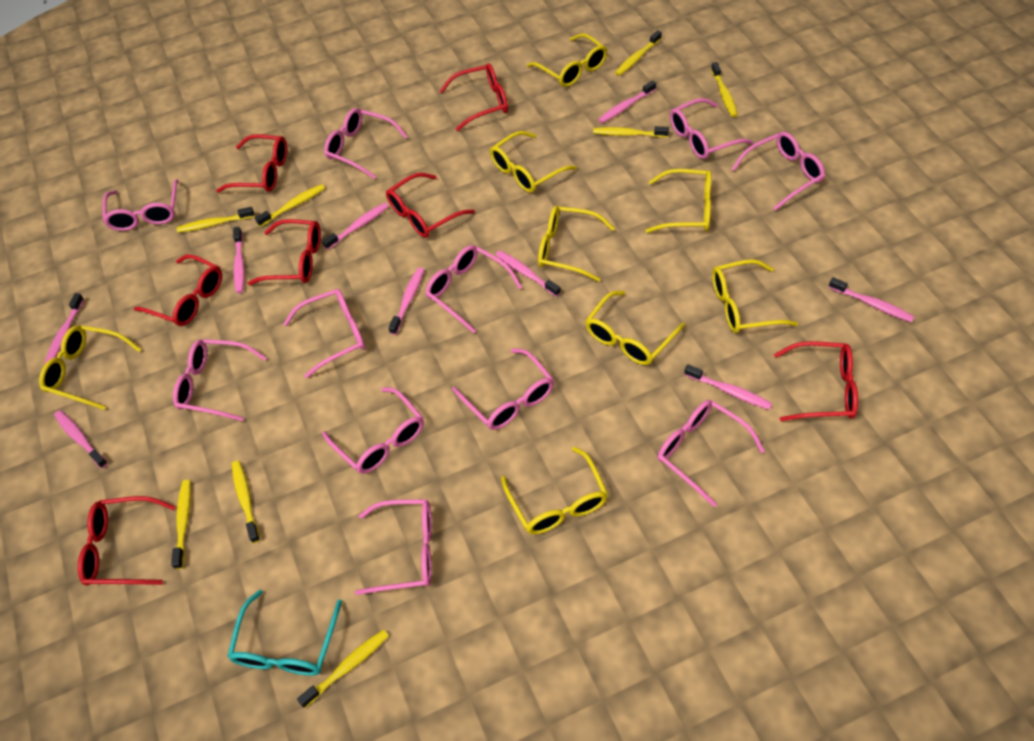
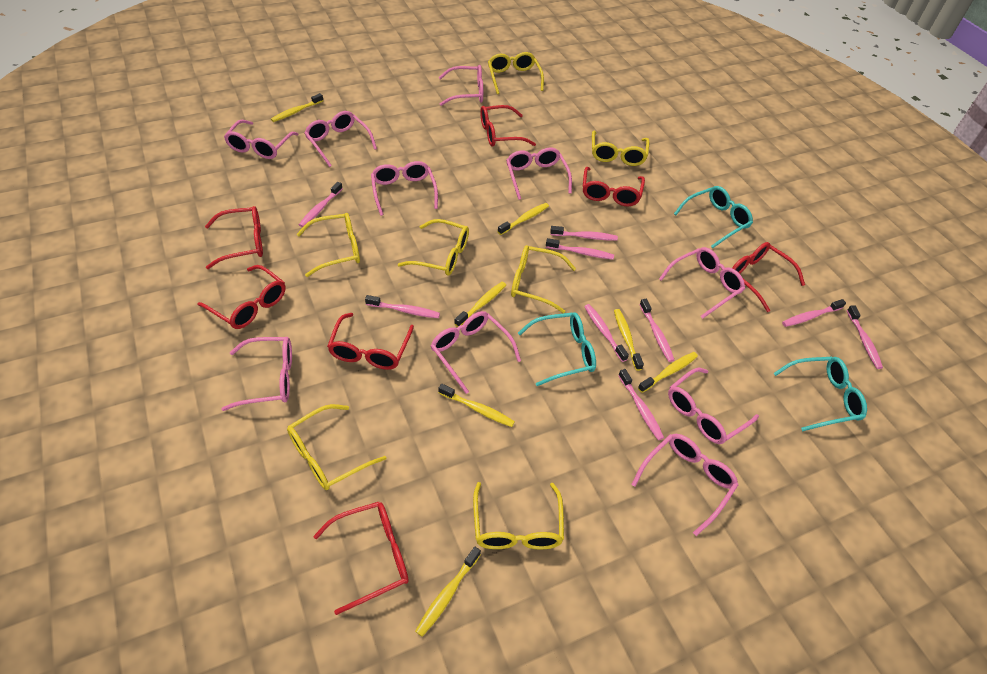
pink glasses: [103,179,179,231] [173,339,266,421] [283,289,365,378] [322,387,424,474] [324,108,408,179] [355,499,432,595] [425,245,522,333] [452,348,554,430] [657,400,765,507] [670,98,753,159] [732,132,825,210] = 11 -> [221,337,292,411] [224,120,299,159] [305,111,377,167] [371,161,438,216] [431,311,521,394] [439,65,483,106] [506,148,572,200] [631,434,738,536] [659,247,745,319] [668,368,759,444] = 10
turquoise glasses: [227,589,342,676] = 1 -> [518,312,596,386] [674,186,753,248] [773,357,867,431] = 3
yellow glasses: [39,325,141,410] [490,131,577,193] [501,447,608,534] [527,33,607,87] [538,206,615,282] [585,291,685,365] [646,169,711,233] [712,259,798,333] = 8 -> [287,404,386,490] [297,213,360,277] [398,219,469,276] [473,482,564,550] [488,52,544,94] [511,245,576,313] [592,130,649,166] = 7
yellow toothbrush: [171,480,191,569] [177,207,255,233] [232,461,260,543] [255,184,325,227] [297,629,389,708] [593,126,669,138] [615,30,662,76] [711,62,738,117] = 8 -> [271,93,323,122] [415,547,481,637] [438,384,515,427] [454,282,506,327] [497,203,549,235] [614,309,644,371] [638,352,698,393] = 7

